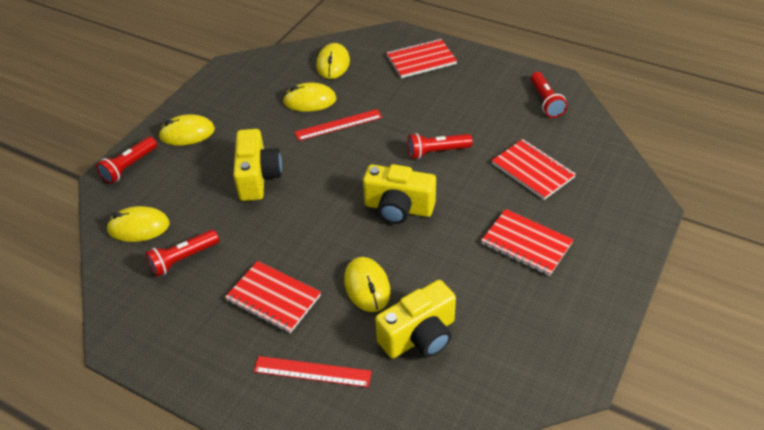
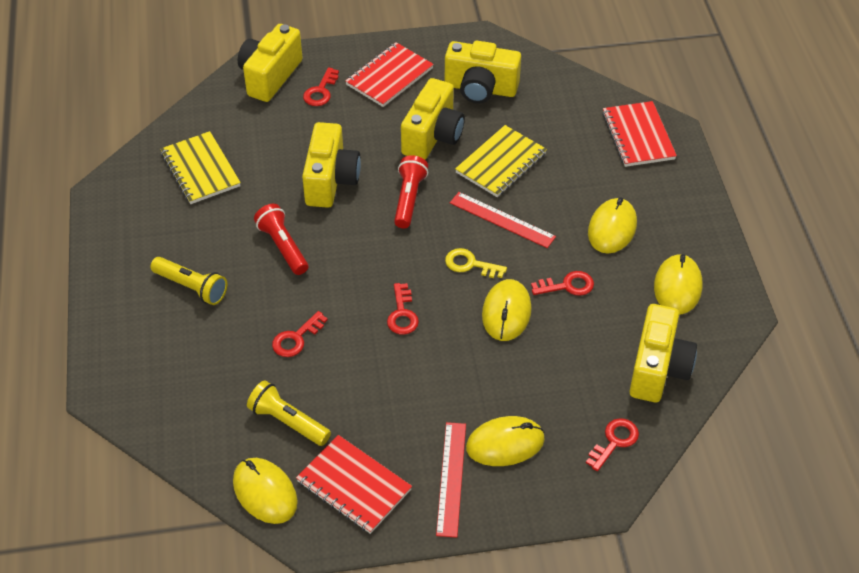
red flashlight: [96,137,157,184] [146,230,219,277] [408,133,473,159] [530,72,567,118] = 4 -> [254,204,308,275] [394,155,428,229] = 2
red key: none = 0 -> [272,311,328,357] [303,67,339,106] [387,283,419,335] [531,271,594,296] [586,418,639,471] = 5
red notebook: [225,261,321,333] [387,39,457,78] [481,209,574,276] [492,139,576,200] = 4 -> [296,435,412,534] [345,42,434,107] [602,101,677,167] = 3
yellow camera: [233,129,282,201] [363,164,436,224] [375,280,456,358] = 3 -> [238,24,303,102] [302,122,361,208] [401,78,465,160] [445,41,521,103] [630,304,697,402] = 5
yellow flashlight: none = 0 -> [150,257,227,305] [247,380,331,446] = 2
yellow key: none = 0 -> [445,248,507,278] = 1
yellow notebook: none = 0 -> [160,131,241,204] [455,125,547,197] = 2

